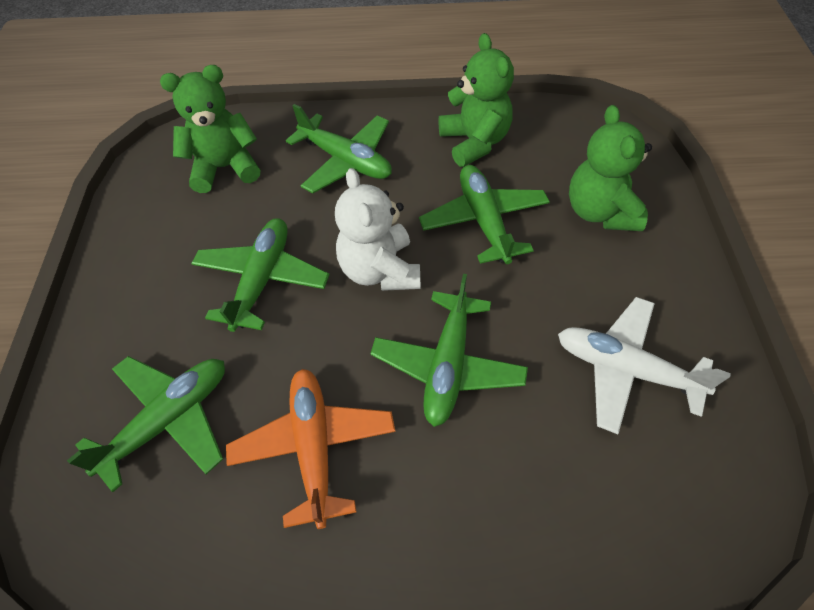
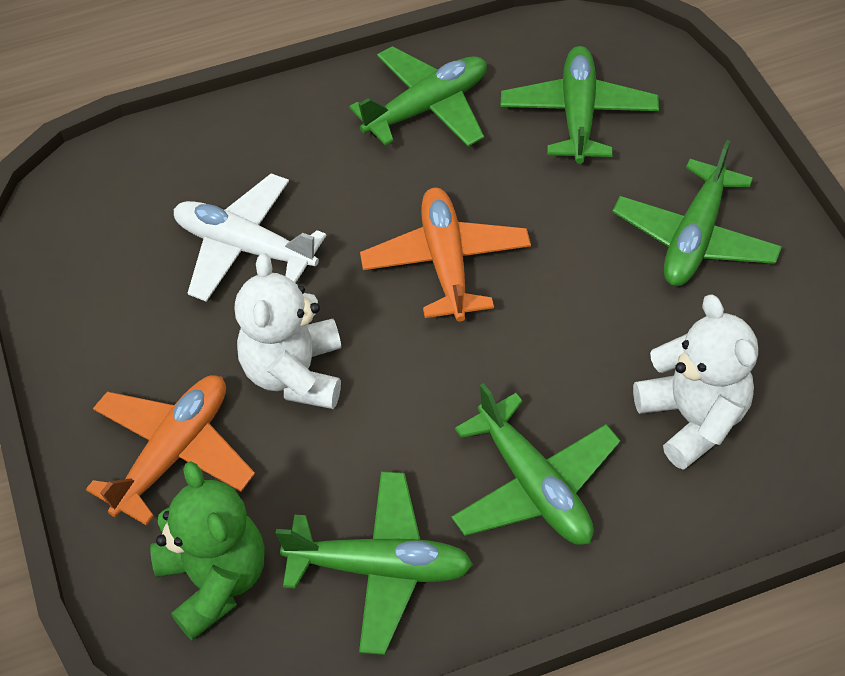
green teddy bear: [160,65,260,193] [439,33,514,167] [569,105,652,231] = 3 -> [150,461,265,640] = 1
orange plane: [226,369,396,529] = 1 -> [86,375,255,526] [360,188,531,322] = 2
white teddy bear: [335,168,420,291] = 1 -> [235,253,341,409] [633,295,758,470] = 2

